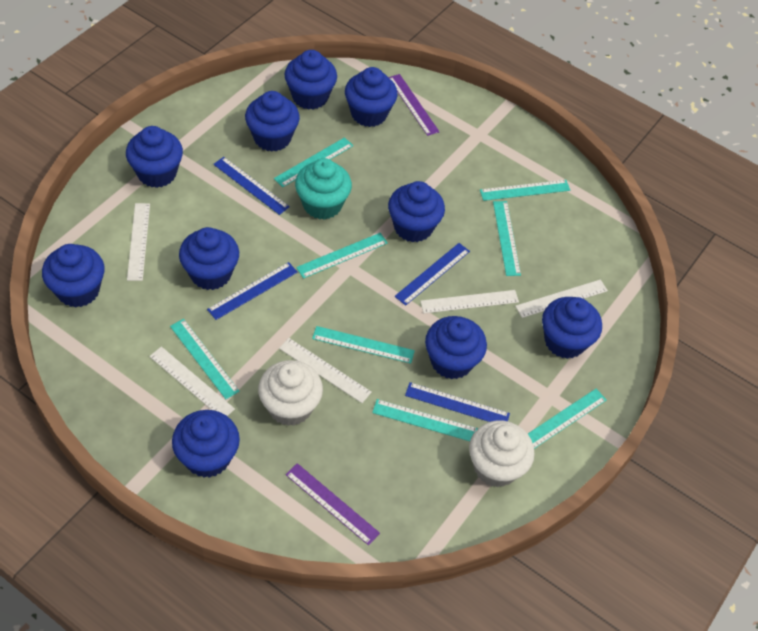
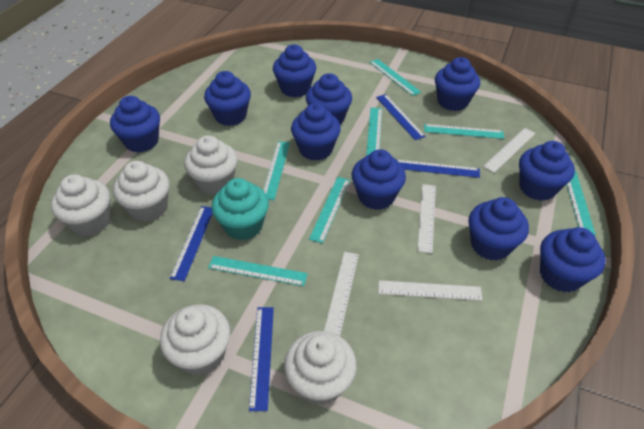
purple ruler: [285,463,380,545] [388,74,440,136] = 2 -> none = 0
turquoise ruler: [170,319,240,399] [274,137,353,187] [296,233,388,279] [312,326,415,364] [372,399,478,441] [480,180,570,201] [493,201,521,276] [528,389,607,449] = 8 -> [208,256,308,286] [263,141,290,200] [309,177,350,243] [366,108,382,156] [369,59,421,96] [424,124,504,139] [566,171,596,236] = 7
white cupcake: [258,360,323,426] [469,420,535,487] = 2 -> [51,174,111,237] [113,161,170,222] [160,304,230,376] [184,135,237,195] [284,331,357,405] = 5
white ruler: [127,203,150,281] [149,346,235,416] [279,338,372,403] [420,290,519,314] [515,279,608,318] = 5 -> [324,252,359,336] [378,280,483,301] [417,184,436,253] [483,128,536,173] = 4

